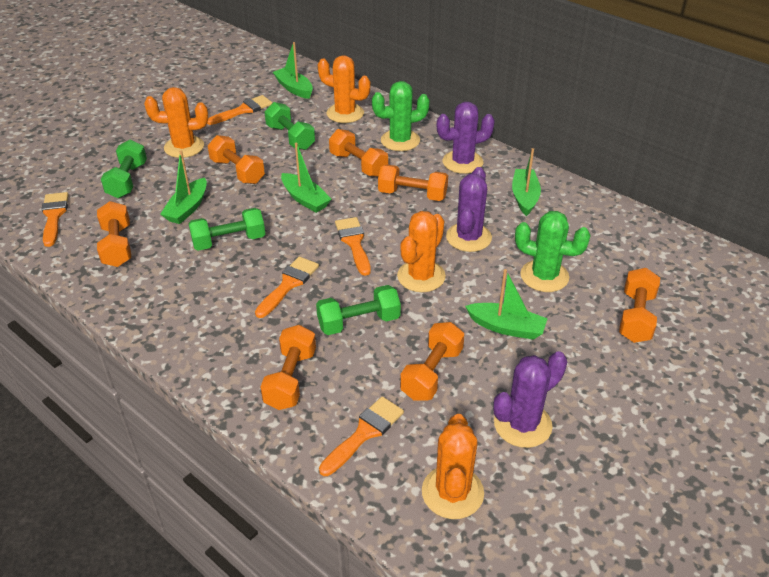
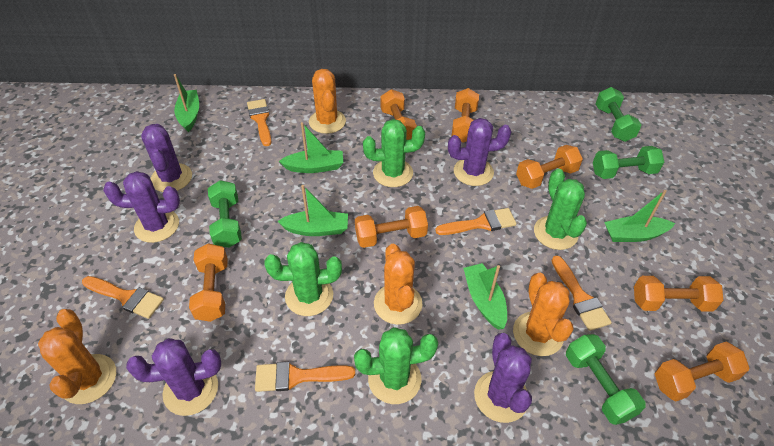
green cactus: [372,81,430,151] [515,211,591,292] = 2 -> [264,242,342,316] [354,327,438,404] [363,119,425,187] [534,169,587,250] = 4
purple cactus: [437,102,495,174] [446,167,492,252] [493,351,567,448] = 3 -> [103,171,180,243] [126,338,221,416] [141,124,192,192] [448,118,511,186] [474,333,532,423] = 5

